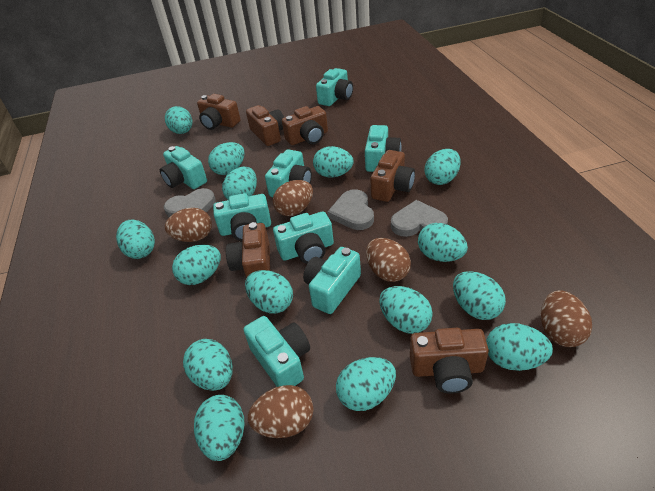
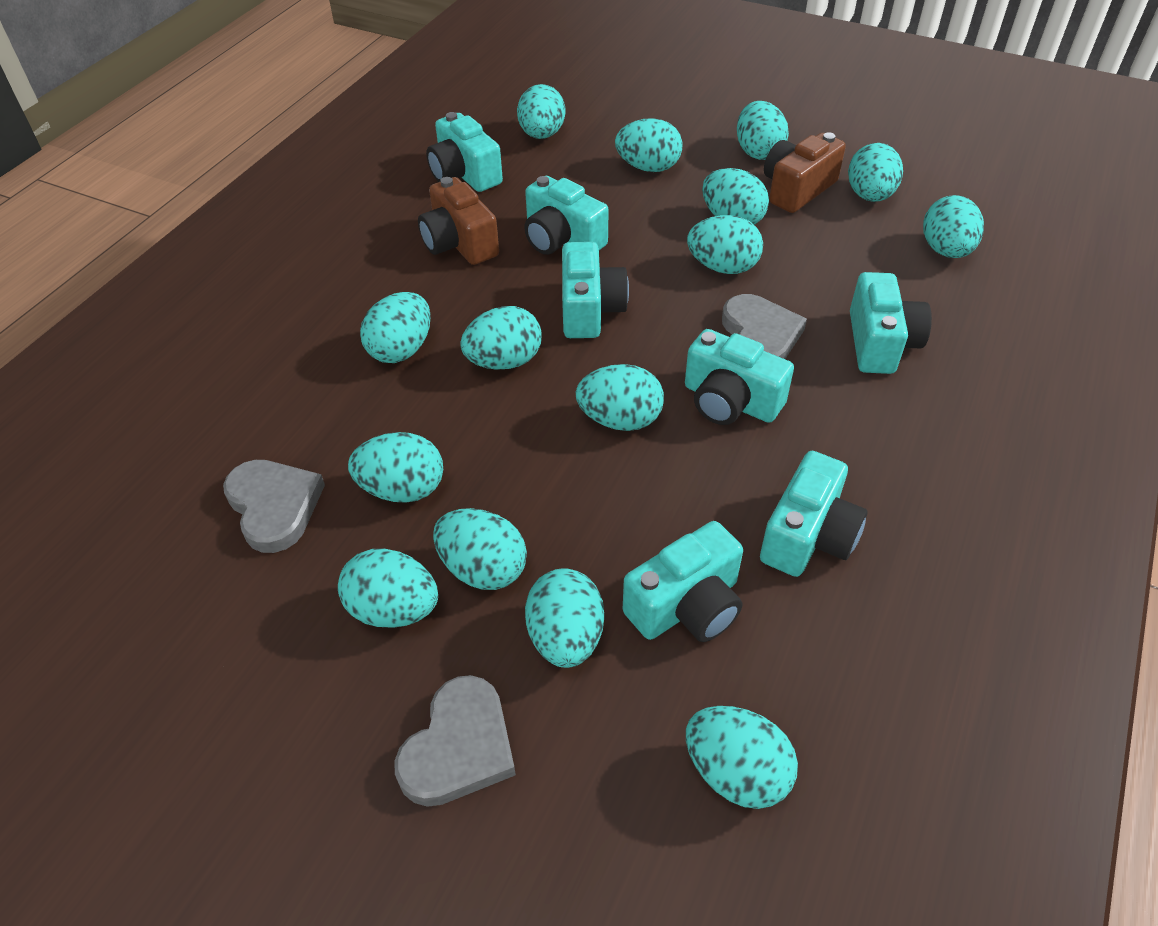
brown camera: [197,94,240,130] [226,222,270,279] [246,105,284,146] [282,106,328,145] [370,150,415,202] [410,328,489,394] = 6 -> [418,177,499,265] [764,132,846,213] = 2
brown egg: [165,208,212,242] [248,385,314,438] [273,180,313,216] [366,238,411,282] [541,290,592,347] = 5 -> none = 0
turquoise camera: [160,146,207,189] [213,193,271,241] [244,316,310,387] [265,149,312,197] [273,211,334,264] [303,247,361,314] [316,68,353,106] [365,125,401,172] = 8 -> [426,112,503,192] [524,176,609,255] [562,242,629,338] [623,521,743,642] [685,329,794,425] [760,451,868,577] [850,272,932,374] = 7

